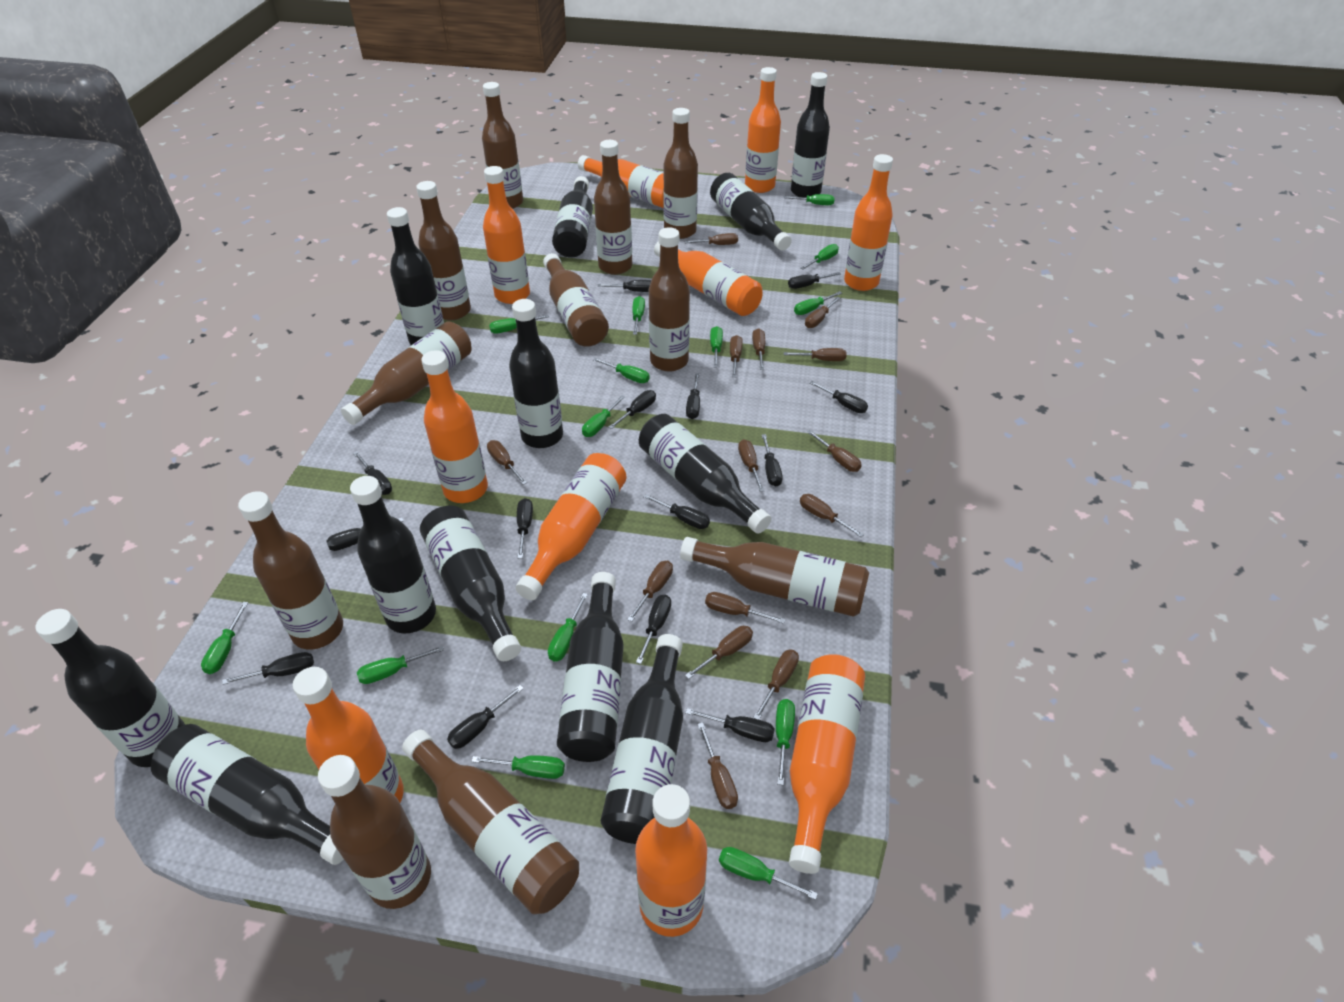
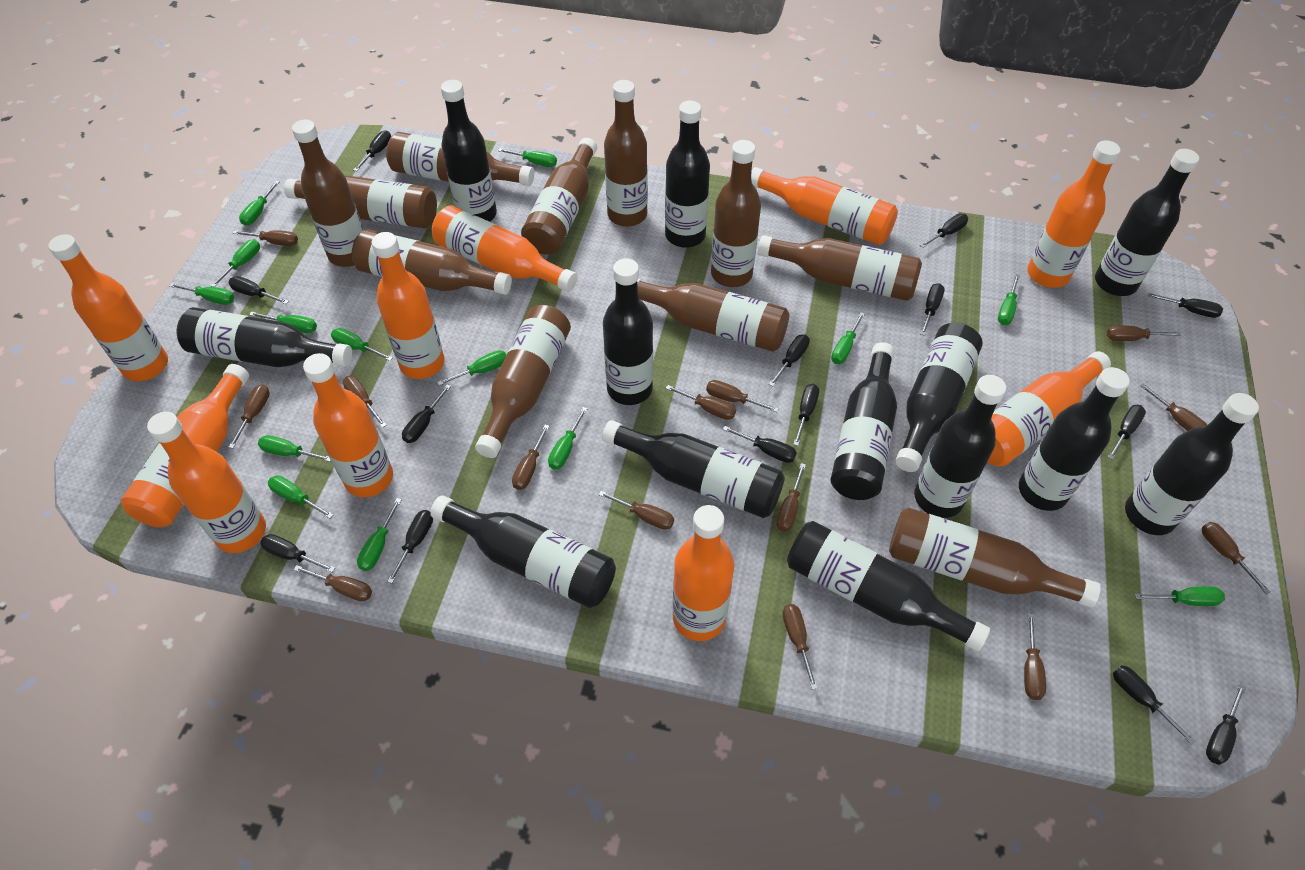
black bottle: [35,609,185,767] [151,724,344,865] [350,476,436,633] [387,207,444,345] [420,505,521,661] [509,299,563,448] [552,176,593,257] [557,572,624,762] [600,634,683,844] [639,414,772,534] [710,173,792,251] [791,72,830,198] = 12 -> [177,307,352,367] [430,495,616,608] [441,80,497,222] [602,420,785,518] [603,258,653,405] [665,100,710,248] [787,521,990,651] [831,342,897,500] [895,323,983,472] [914,375,1006,518] [1019,367,1130,511] [1095,149,1199,296] [1125,393,1259,535] = 13

